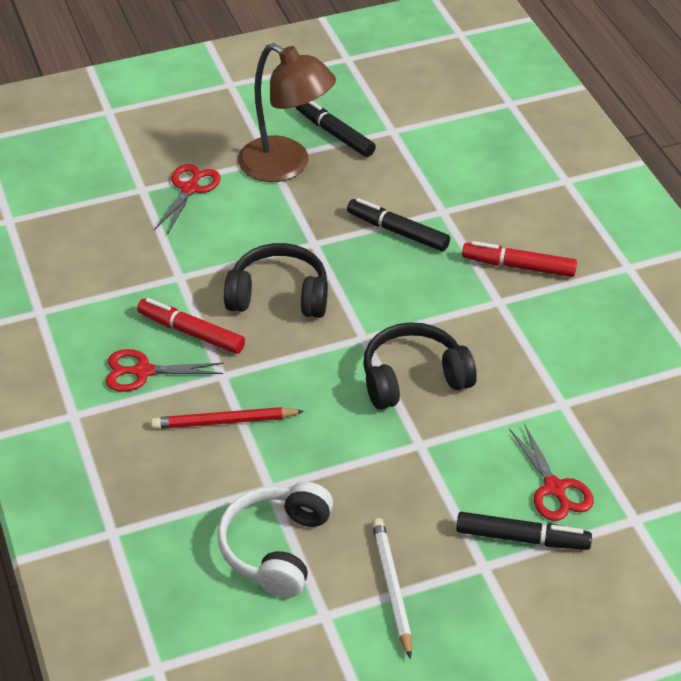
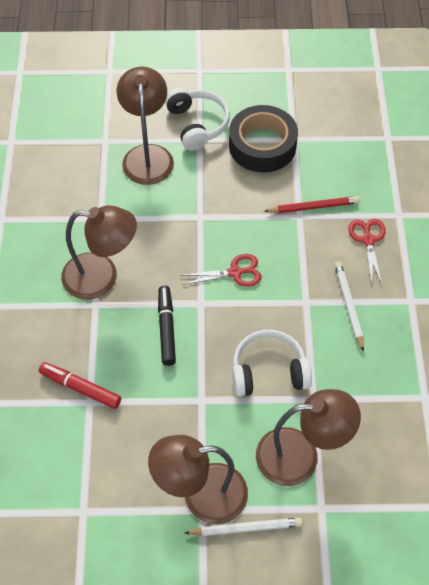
black headphones: [224,243,328,318] [363,322,477,410] = 2 -> none = 0
black marker: [295,101,376,157] [347,198,450,251] [456,512,592,550] = 3 -> [158,285,176,366] = 1
black tape: none = 0 -> [229,105,298,172] = 1
brown lamp: [238,43,336,182] = 1 -> [61,205,137,300] [116,66,174,185] [148,435,248,524] [256,389,361,486] = 4
red marker: [137,298,245,354] [462,241,577,277] = 2 -> [39,362,121,409] = 1
red scissors: [106,349,224,392] [154,164,221,235] [509,424,594,521] = 3 -> [182,254,262,287] [348,219,386,285] = 2
white headphones: [217,482,333,598] = 1 -> [165,87,230,151] [232,330,312,397] = 2
white pencil: [372,518,412,659] = 1 -> [184,518,302,536] [334,261,364,352] = 2

